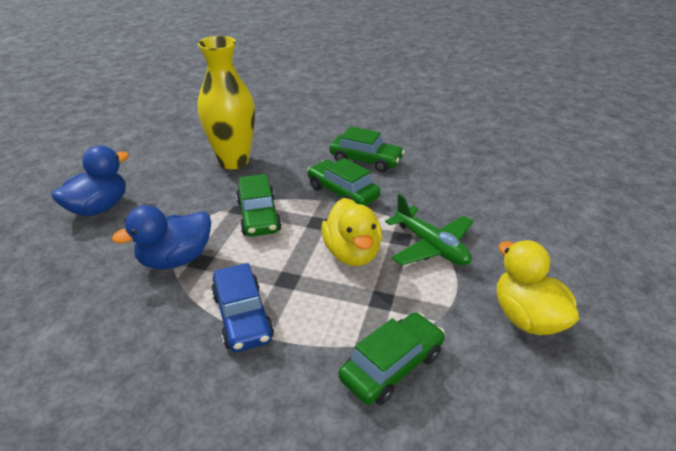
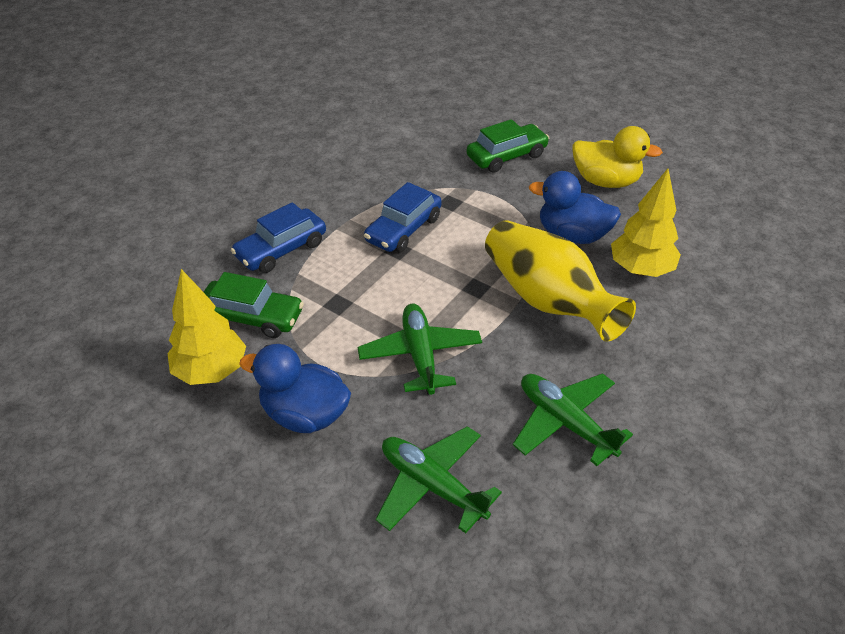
blue car: [211,263,274,352] = 1 -> [231,202,326,273] [364,182,442,252] = 2
green car: [236,174,282,237] [307,158,381,206] [329,126,405,172] [339,312,445,405] = 4 -> [204,272,304,338] [467,119,549,173] = 2
green plane: [385,194,473,265] = 1 -> [357,304,482,395] [376,426,502,533] [513,373,633,466] = 3
yellow duck: [321,198,382,266] [497,240,579,335] = 2 -> [572,126,663,188] = 1
yellow tree: none = 0 -> [168,269,246,385] [611,168,681,277] = 2

